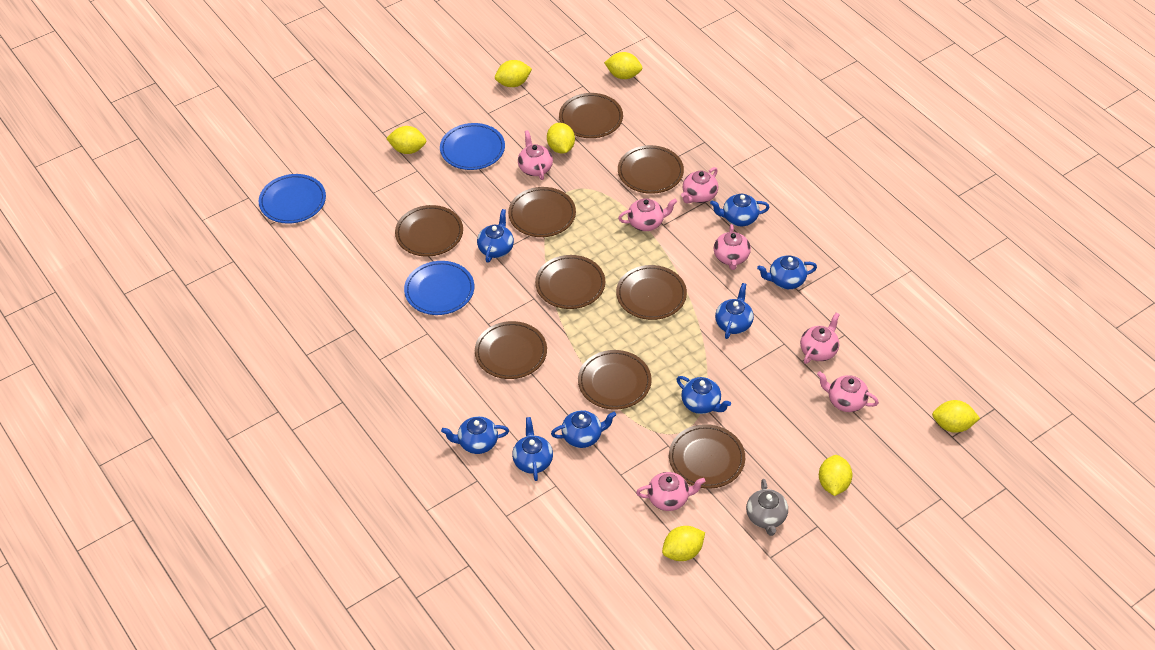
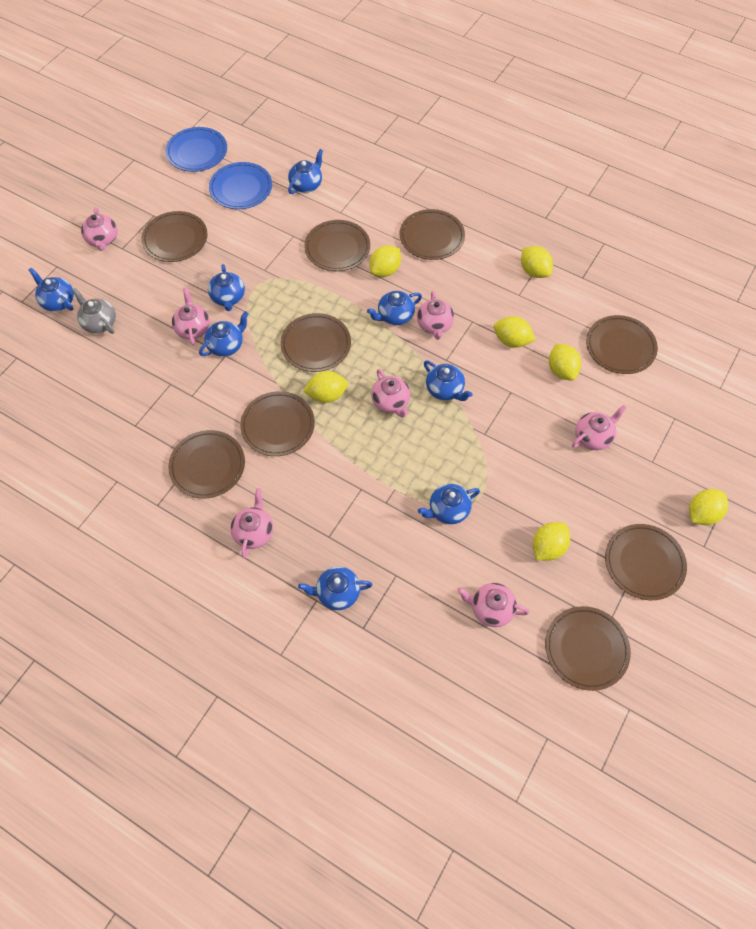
blue plate: [259,174,326,224] [404,261,474,315] [440,123,505,170] = 3 -> [165,127,227,172] [209,162,272,209] = 2

